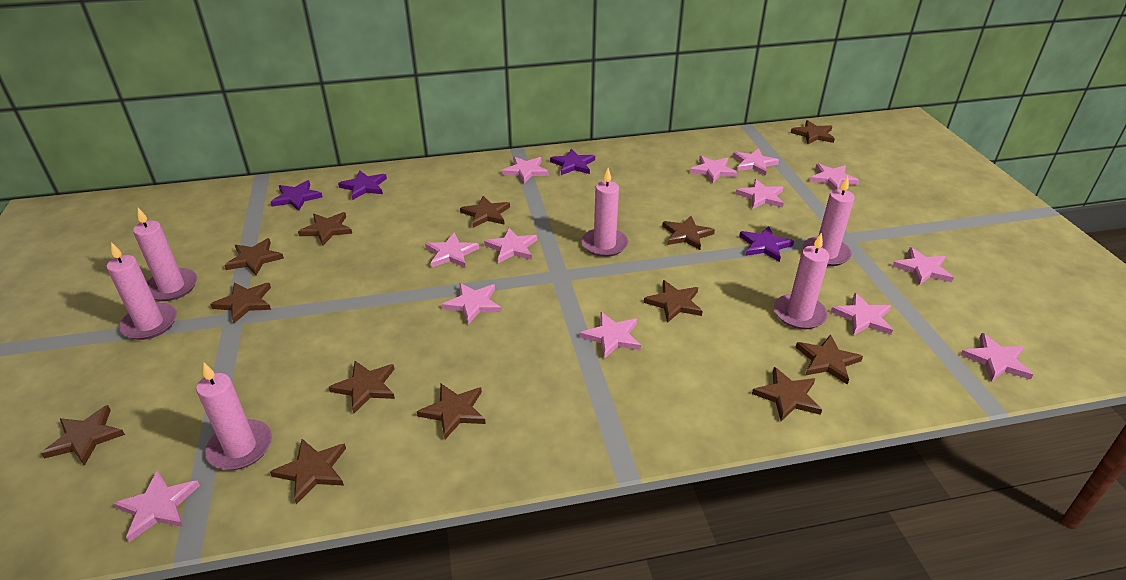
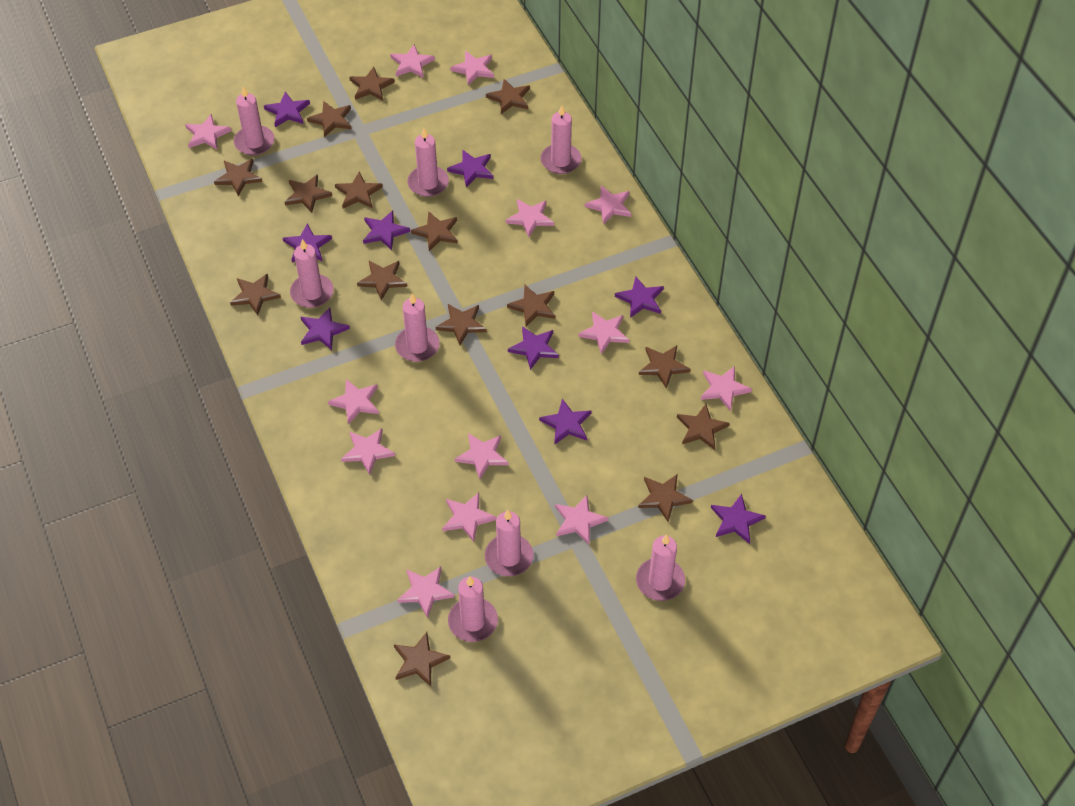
brown star: [41,405,125,466] [210,282,271,323] [224,238,284,275] [270,439,346,504] [298,212,352,246] [329,361,395,413] [417,384,486,439] [460,196,510,228] [644,280,703,323] [662,216,715,250] [752,367,822,421] [791,120,835,144] [796,334,863,385] = 13 -> [214,159,262,196] [230,273,281,315] [285,174,332,213] [307,101,352,137] [335,171,383,208] [349,67,395,101] [357,261,407,300] [394,632,450,687] [411,211,458,251] [436,304,487,345] [486,79,530,114] [507,285,555,327] [638,474,693,522] [639,346,691,389] [677,404,730,450] = 15
pink candle: [107,242,177,340] [133,208,197,301] [196,363,272,470] [582,168,628,257] [774,232,829,329] [803,176,855,266] = 6 -> [234,86,275,155] [290,239,334,308] [395,293,440,362] [407,128,449,197] [448,576,498,642] [485,510,533,576] [541,105,581,174] [636,534,685,601] = 8
purple star: [271,180,322,211] [338,171,387,200] [550,149,595,175] [739,226,794,262] = 4 -> [264,92,310,127] [283,223,332,263] [301,308,350,350] [363,210,410,250] [447,150,493,188] [508,326,559,370] [539,399,592,445] [615,276,664,318] [711,494,766,544] = 9

